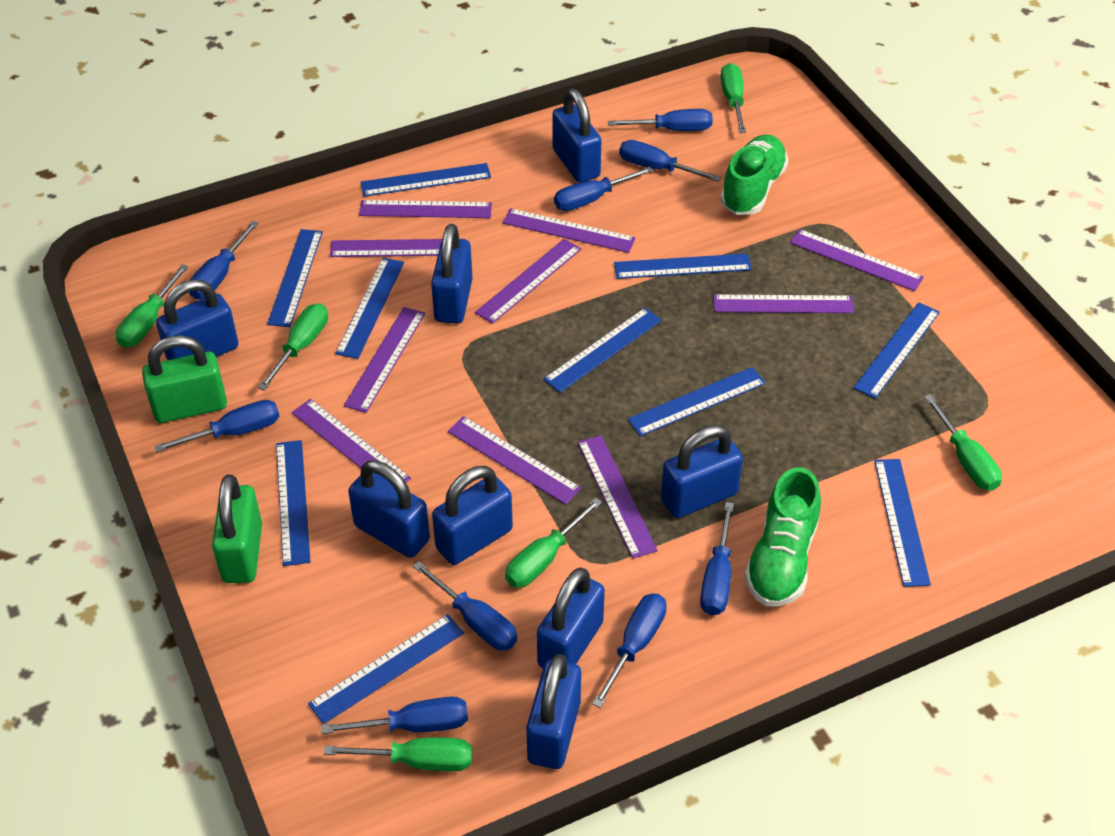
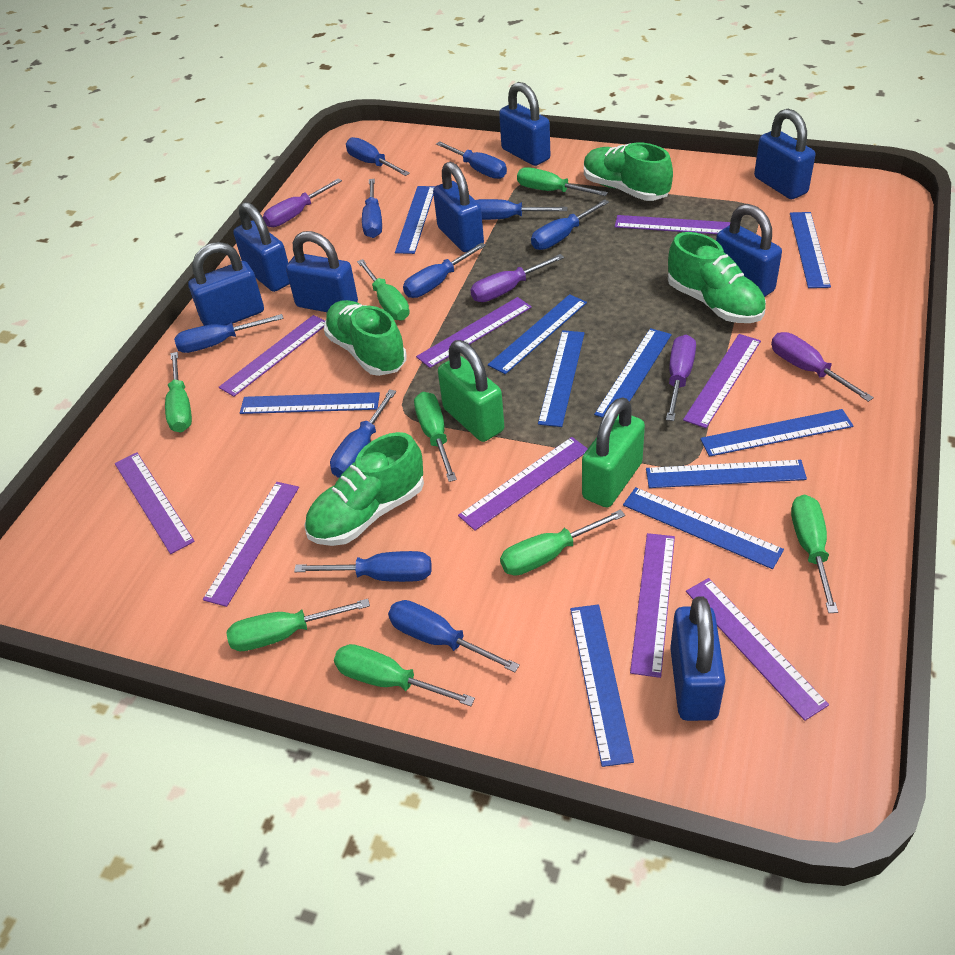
blue screwdriver: [154,400,279,452] [189,221,259,299] [321,697,468,734] [413,561,517,651] [554,167,653,211] [592,593,667,708] [608,109,713,131] [619,140,721,182] [700,502,734,615] = 9 -> [174,314,284,353] [294,551,431,582] [330,389,396,478] [346,137,410,176] [362,179,382,238] [388,600,520,673] [403,242,486,298] [436,141,507,179] [476,199,568,220] [531,199,609,250] = 10
green screwdriver: [116,264,188,348] [258,303,328,391] [323,737,472,771] [505,498,602,588] [721,63,746,133] [924,394,1002,491] = 6 -> [165,352,192,432] [227,599,370,651] [334,644,475,706] [357,259,410,321] [414,392,457,482] [500,509,625,576] [517,167,608,196] [791,495,838,613] = 8
green shoe: [720,134,788,215] [744,467,821,606] = 2 -> [304,432,424,546] [324,300,407,376] [584,142,673,201] [668,232,766,323] = 4
purple ruler: [292,399,411,482] [330,239,442,257] [344,307,425,413] [359,200,492,218] [448,416,582,505] [475,239,581,324] [503,208,636,253] [578,435,658,558] [713,294,854,313] [790,229,924,291] = 10 -> [115,452,195,554] [203,482,299,607] [219,315,325,397] [416,297,532,368] [458,437,588,531] [614,215,730,234] [630,533,675,678] [683,334,761,428] [686,578,829,721] = 9
purple screwdriver: none = 0 -> [263,179,342,227] [470,254,564,302] [666,334,696,421] [771,332,874,402] = 4

